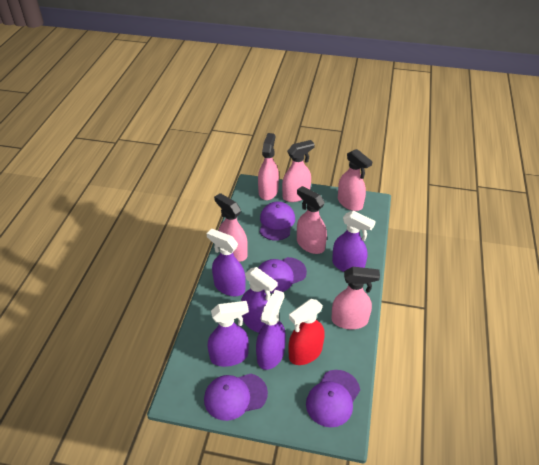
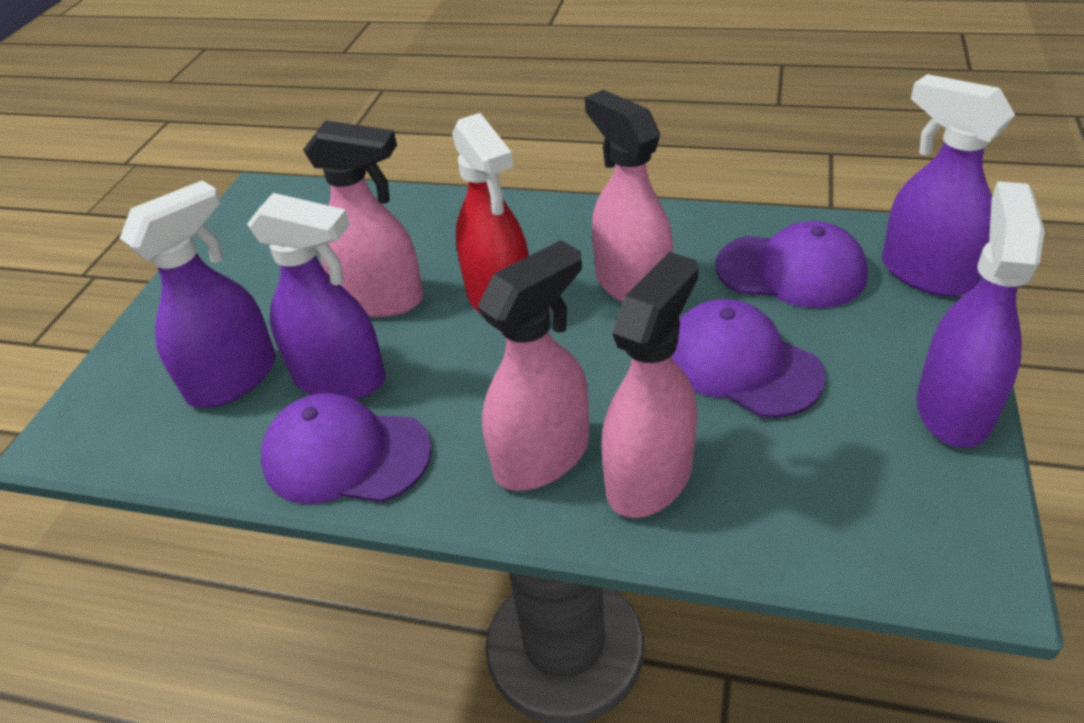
pink spray bottle: [214,193,248,262] [258,133,279,200] [282,140,315,202] [297,186,327,254] [331,267,380,329] [338,149,373,211] = 6 -> [303,120,424,317] [477,240,589,491] [585,90,673,303] [601,252,699,518] = 4
purple cap: [204,374,268,421] [258,257,307,293] [260,202,295,241] [306,370,360,427] = 4 -> [261,393,432,504] [671,299,826,418] [716,221,868,308] = 3
purple spray bottle: [206,228,246,296] [208,301,249,367] [241,267,277,333] [256,290,286,370] [332,211,376,272] = 5 -> [120,180,276,408] [247,193,386,399] [882,74,1015,297] [917,181,1045,448] = 4

